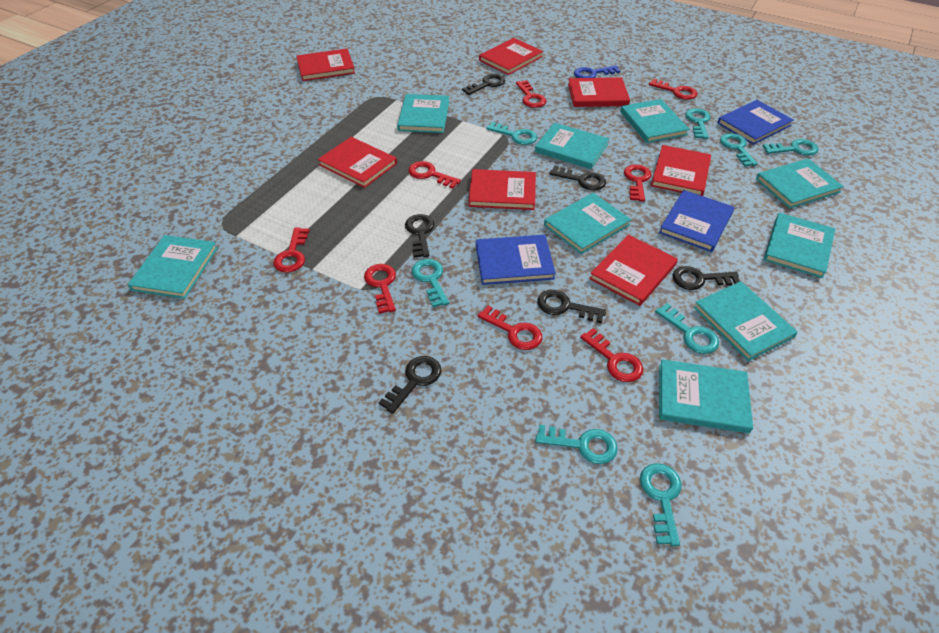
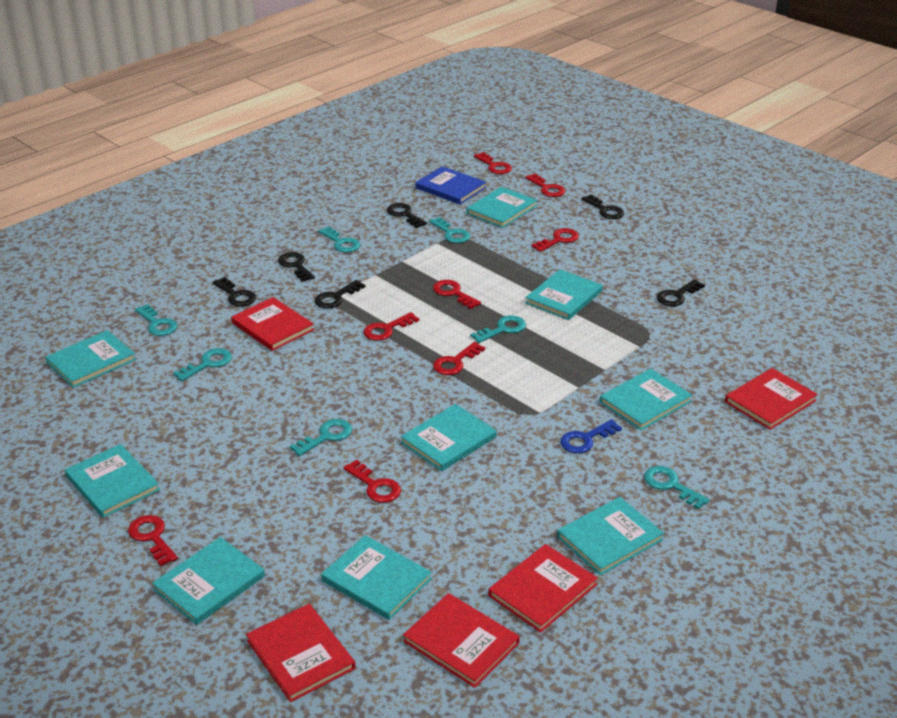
blue book: [476,235,556,285] [659,190,734,252] [717,100,793,145] = 3 -> [415,166,486,204] = 1
red book: [296,49,355,81] [318,137,397,188] [468,169,536,210] [479,38,543,75] [568,77,630,107] [589,235,678,306] [651,145,711,196] = 7 -> [231,297,314,351] [246,604,355,702] [403,593,520,688] [488,544,598,633] [725,368,818,430] = 5
turquoise key: [412,259,449,308] [486,122,537,145] [535,425,618,464] [640,463,682,546] [655,303,719,354] [685,108,711,139] [720,133,758,167] [763,139,818,156] = 8 -> [135,304,177,336] [173,348,232,381] [290,419,352,456] [318,226,360,253] [429,217,470,243] [471,316,526,343] [644,466,710,509] = 7

